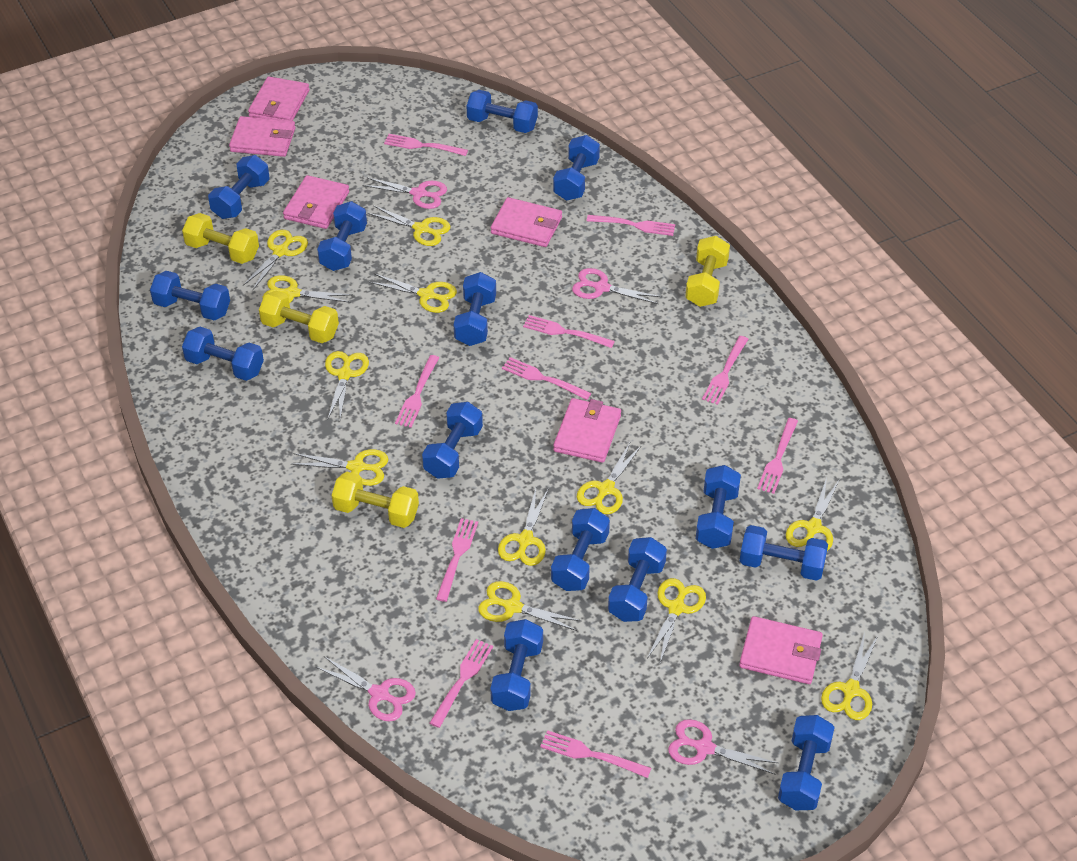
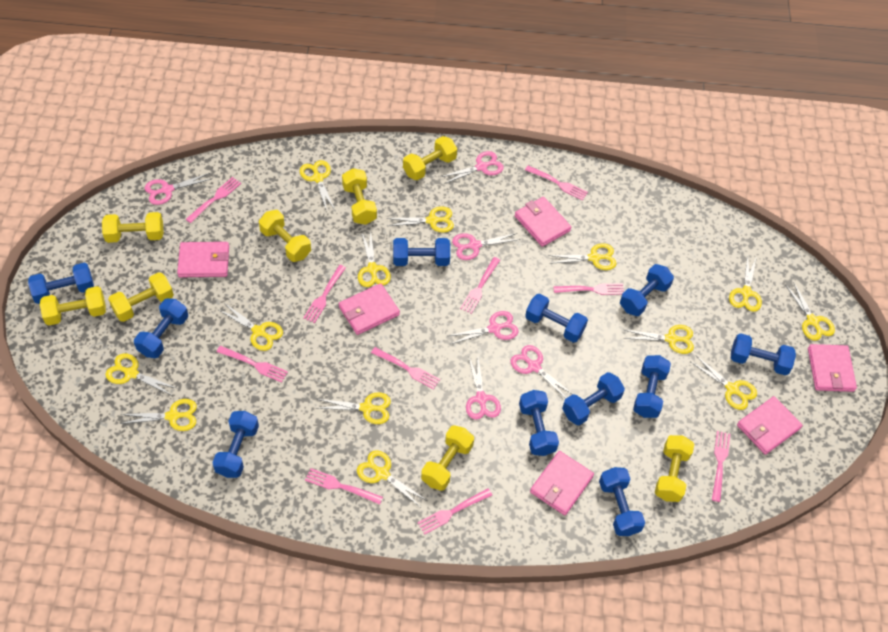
blue dumbbell: [150,271,230,321] [182,327,264,381] [208,155,270,219] [317,201,367,271] [422,402,483,479] [454,272,496,346] [467,90,538,133] [490,619,543,711] [551,508,610,591] [553,135,600,201] [608,537,667,622] [696,465,741,549] [740,525,828,581] [778,715,835,810] = 14 -> [28,263,94,304] [134,298,188,358] [212,411,259,478] [393,238,450,266] [519,390,559,456] [525,294,588,343] [562,372,625,426] [599,467,645,536] [620,264,674,316] [633,355,671,418] [731,333,796,375] = 11
pink scissors: [316,656,416,722] [363,177,447,209] [572,268,662,304] [668,719,778,774] = 4 -> [145,173,211,205] [441,151,504,184] [448,311,518,344] [452,233,520,260] [466,358,501,420] [511,345,572,399] = 6
yellow dumbbell: [182,213,259,264] [259,291,339,343] [332,472,419,528] [685,236,730,307] = 4 -> [40,286,106,325] [102,212,164,243] [108,272,174,322] [259,210,311,262] [342,168,377,224] [403,136,457,180] [421,425,474,491] [655,435,694,502] = 8
yellow scissors: [243,230,308,290] [262,275,353,303] [292,449,389,486] [325,351,369,420] [368,205,451,246] [369,274,457,313] [478,581,581,631] [498,488,549,566] [577,441,642,514] [647,578,706,663] [786,478,839,551] [821,632,878,720] = 12 -> [105,353,176,395] [120,399,197,431] [219,303,283,351] [300,160,335,212] [317,392,391,424] [357,450,426,507] [358,230,391,287] [386,207,454,233] [548,243,617,270] [623,325,694,354] [691,356,757,410] [729,255,762,312] [785,282,835,341] = 13

